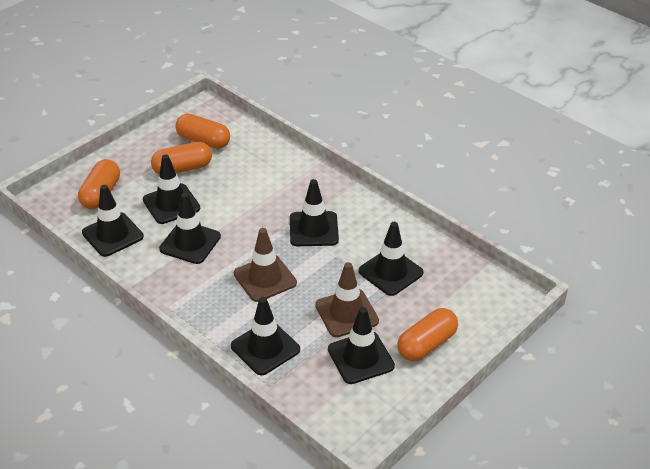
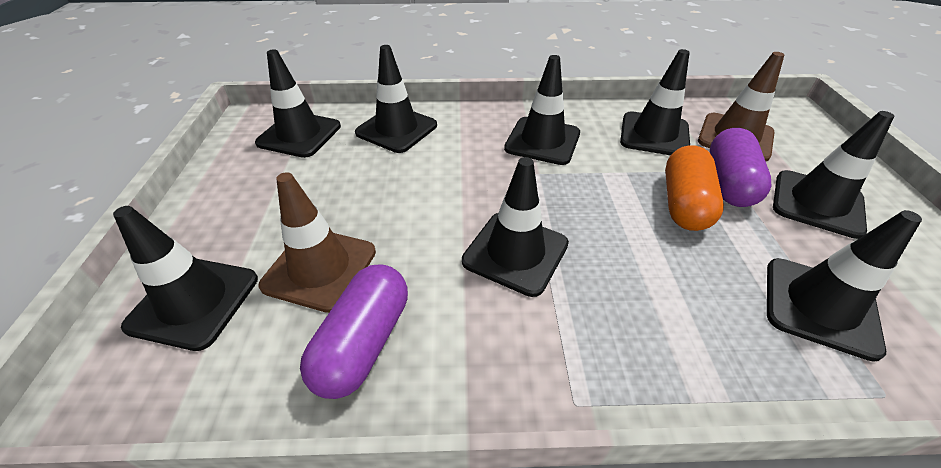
black traffic cone: [82,185,144,257] [143,154,200,224] [159,193,221,264] [231,297,300,375] [290,179,339,246] [328,307,395,384] [359,222,424,296] = 7 -> [113,206,258,351] [255,49,341,158] [355,45,437,153] [462,157,569,297] [504,55,580,165] [620,49,690,155] [767,210,922,362] [773,111,894,239] = 8
orange capsule: [78,159,120,209] [151,142,212,174] [175,114,230,149] [397,308,458,361] = 4 -> [665,145,724,231] = 1
purple capsule: none = 0 -> [300,264,408,399] [710,128,772,207] = 2

